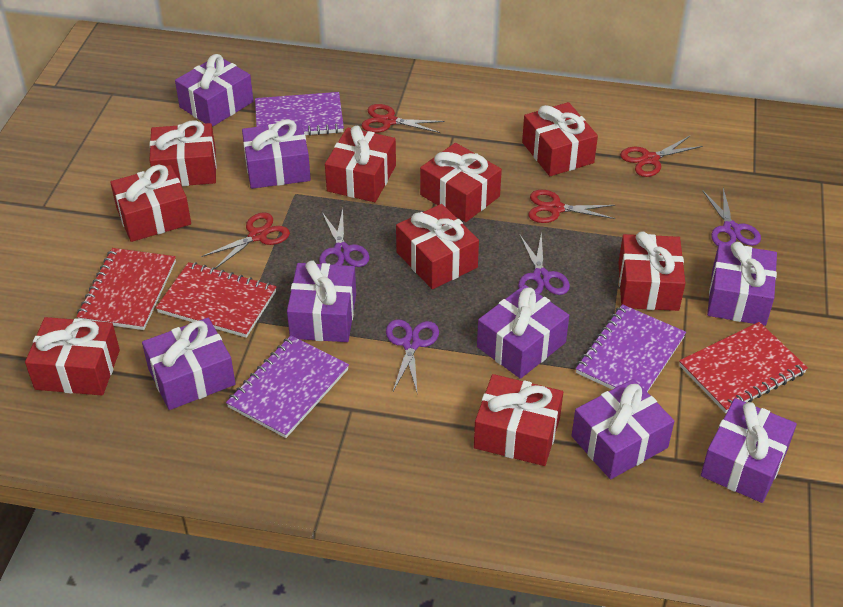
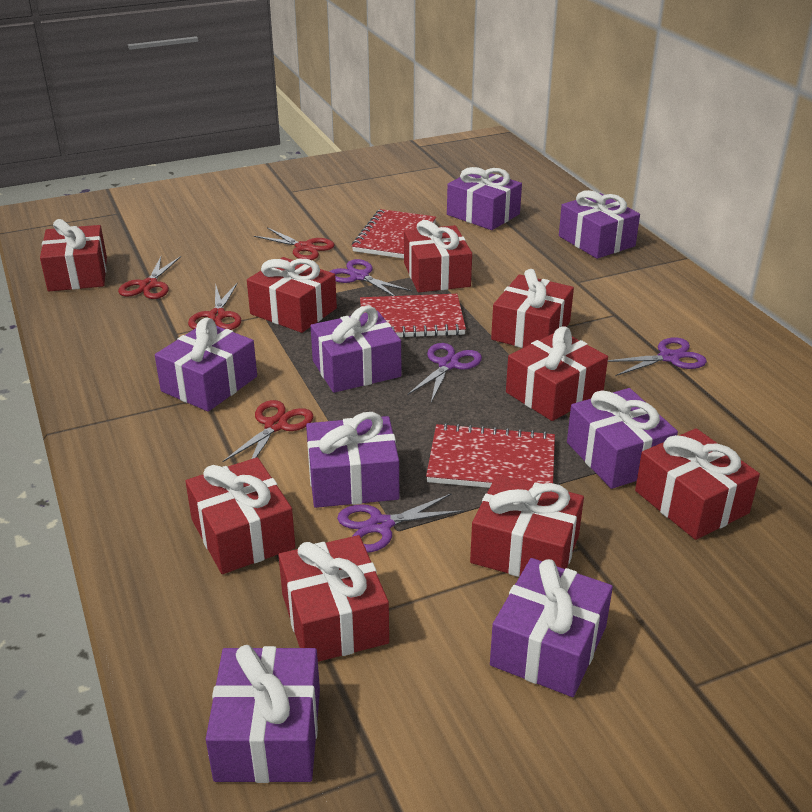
purple notebook: [226,335,349,438] [255,92,344,136] [576,304,686,392] = 3 -> none = 0

